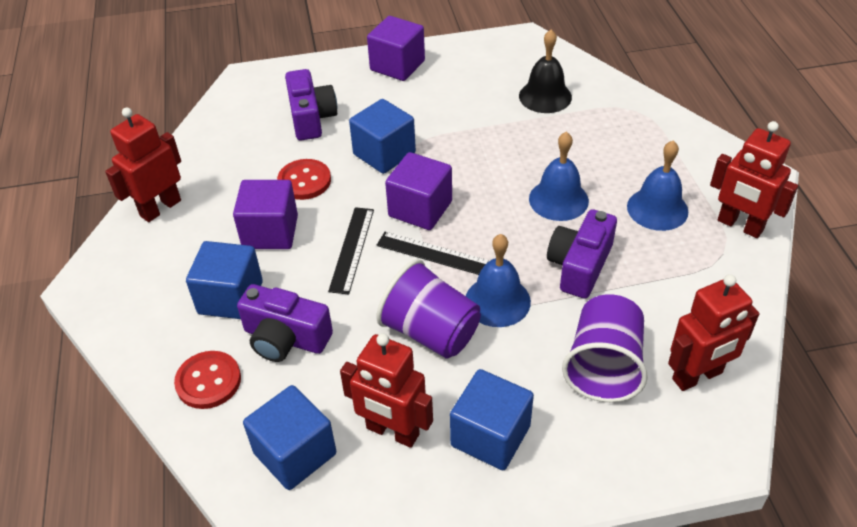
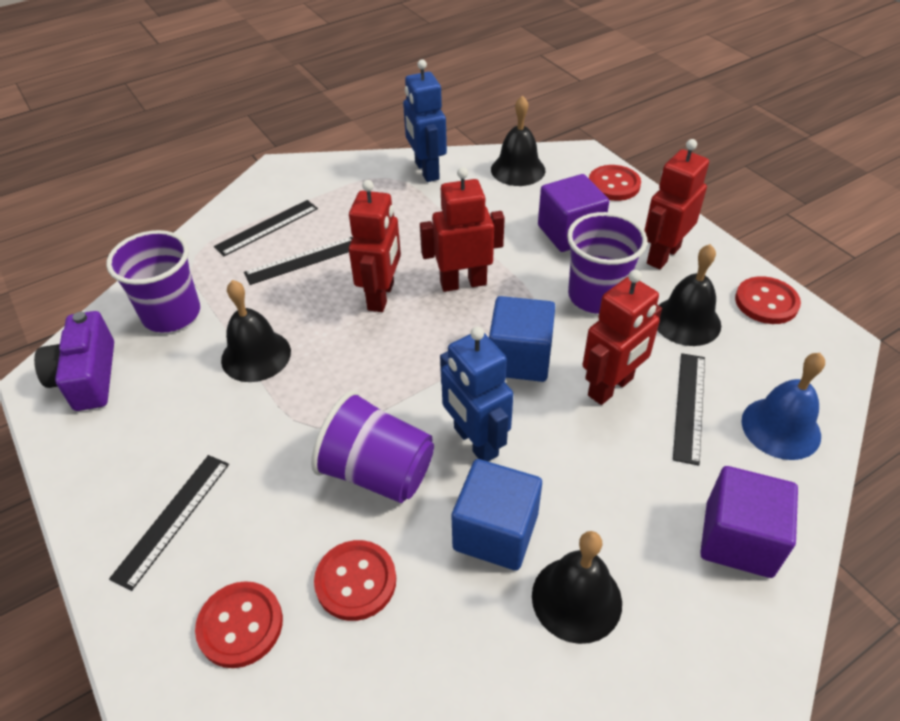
black bell: [519,30,572,113] = 1 -> [221,280,291,382] [491,96,545,186] [532,531,622,644] [657,244,721,346] = 4
black ruler: [328,207,374,295] [377,232,490,275] = 2 -> [109,455,229,591] [214,200,318,256] [244,237,353,285] [673,353,705,466] = 4
blue bell: [466,234,531,327] [529,132,589,221] [627,141,688,231] = 3 -> [741,353,825,460] = 1
blue cube: [186,241,263,319] [243,385,336,490] [349,99,416,174] [450,369,534,470] = 4 -> [451,459,542,571] [489,296,555,382] = 2
blue robot: none = 0 -> [403,59,447,182] [440,327,513,462] = 2
purple camera: [237,284,333,362] [285,69,337,141] [547,209,617,299] = 3 -> [34,311,114,411] = 1
purple cube: [233,180,298,249] [367,16,425,81] [385,152,452,230] = 3 -> [538,174,609,252] [700,466,798,578] = 2
purple cup: [376,259,481,359] [562,294,648,402] = 2 -> [106,230,200,332] [311,390,434,503] [567,212,647,314] = 3
red button: [174,351,241,409] [277,159,331,200] = 2 -> [195,581,283,668] [314,540,396,621] [589,165,641,201] [735,276,801,324] = 4

